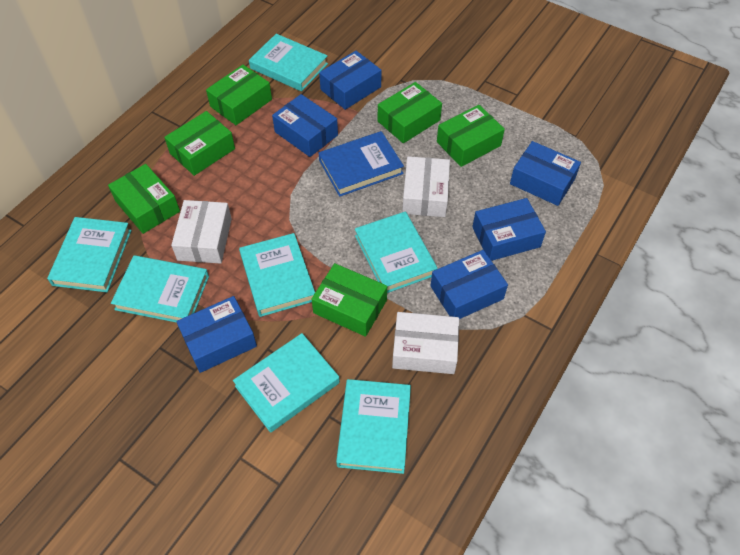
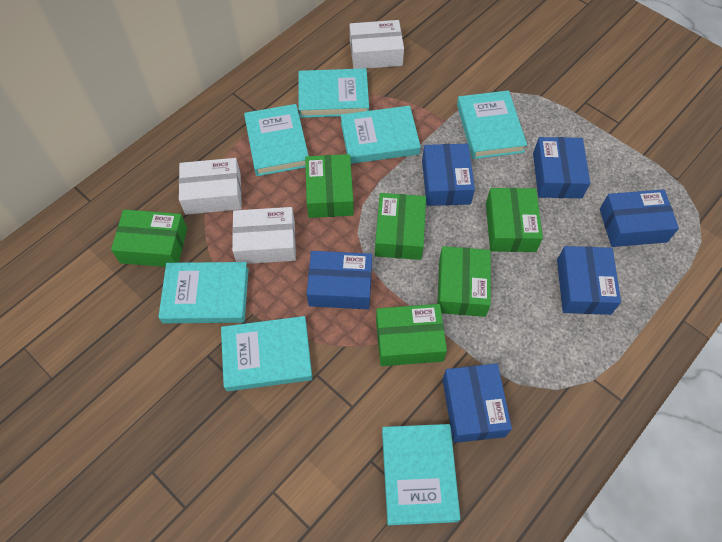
blue book: [319,131,404,197] = 1 -> none = 0

